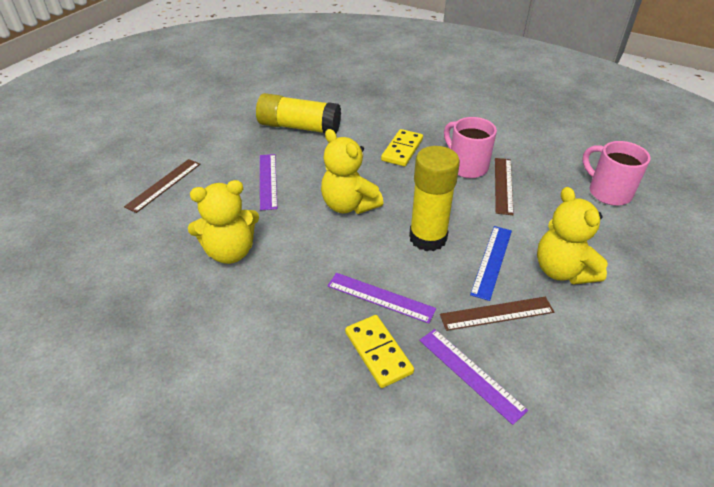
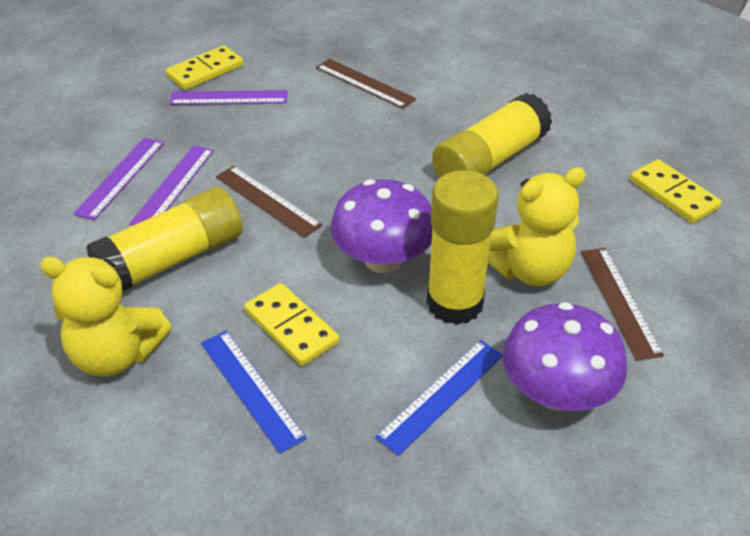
blue ruler: [470,226,512,301] = 1 -> [201,331,307,454] [375,340,503,456] = 2
pink mug: [444,117,497,178] [582,141,651,206] = 2 -> none = 0
purple mushroom: none = 0 -> [330,179,433,273] [502,302,627,411] = 2
yellow domino: [345,315,414,388] [381,129,423,166] = 2 -> [166,46,244,90] [244,283,339,366] [630,159,722,223] = 3
yellow glue stick: [256,93,341,134] [409,146,460,251] = 2 -> [86,187,243,292] [426,170,499,325] [432,93,552,178] = 3
yellow teddy bear: [188,180,259,264] [321,129,383,214] [537,187,608,284] = 3 -> [40,257,172,377] [488,167,586,286] = 2

